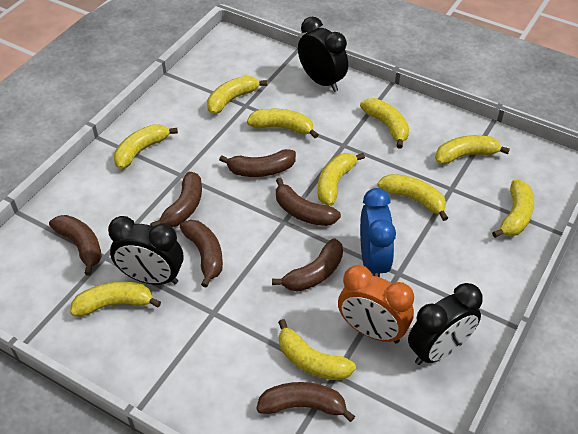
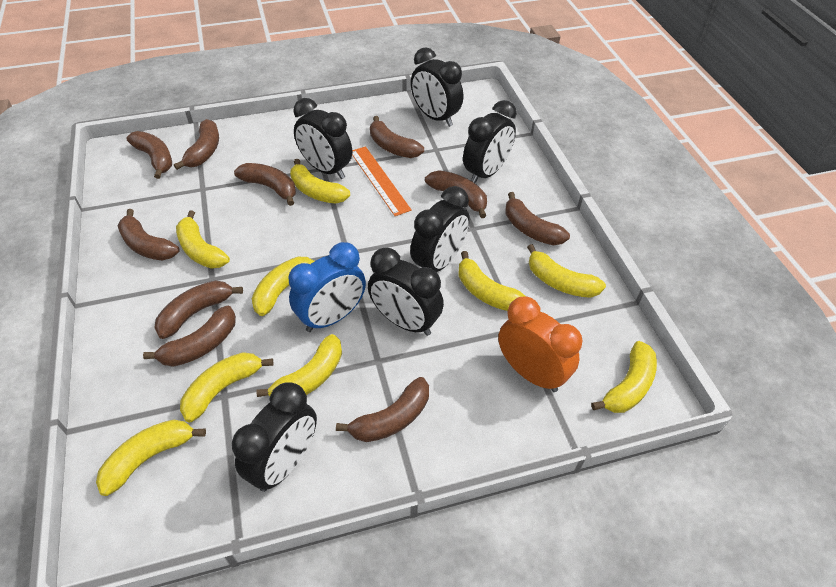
black clock: [108,216,183,285] [298,17,348,92] [408,283,483,365] = 3 -> [232,382,317,492] [293,98,352,179] [368,248,444,336] [410,186,470,272] [411,47,463,127] [463,100,517,183] = 6
brown banana: [49,215,102,275] [150,172,202,227] [180,220,223,287] [219,149,296,177] [256,382,355,422] [272,238,343,292] [276,177,341,226] = 7 -> [118,209,180,261] [126,131,172,179] [143,306,236,367] [154,280,243,339] [174,119,219,170] [234,163,296,206] [336,377,429,442] [370,116,424,158] [425,170,487,218] [505,192,570,245] = 10
orange ruler: none = 0 -> [352,146,412,216] = 1
yellow banana: [70,282,161,316] [114,124,178,169] [207,76,267,114] [247,109,318,138] [278,319,356,380] [318,153,365,206] [360,98,409,149] [377,174,448,221] [435,135,510,164] [492,180,534,238] = 10 -> [96,420,206,496] [176,210,230,269] [180,352,273,422] [252,257,314,316] [256,334,342,397] [290,159,350,204] [459,251,526,311] [527,244,606,298] [591,341,657,413] = 9

